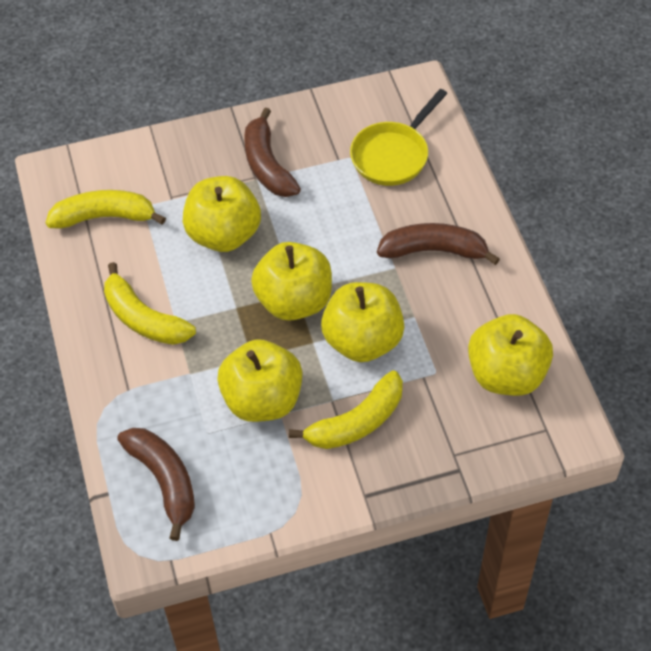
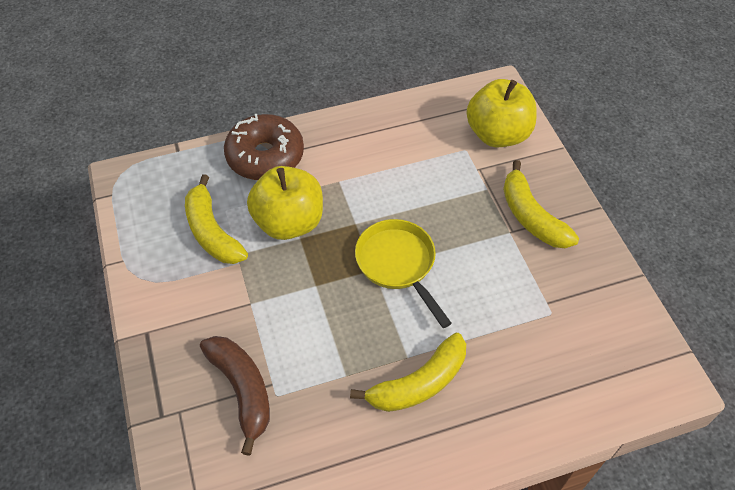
brown banana: [117,428,195,541] [244,107,301,197] [377,223,500,265] = 3 -> [200,336,270,456] = 1
brown donut: none = 0 -> [224,114,304,180] = 1
yellow apple: [183,176,261,252] [217,339,303,422] [251,242,332,321] [321,282,404,362] [468,314,553,396] = 5 -> [247,166,323,240] [467,79,537,147] = 2

